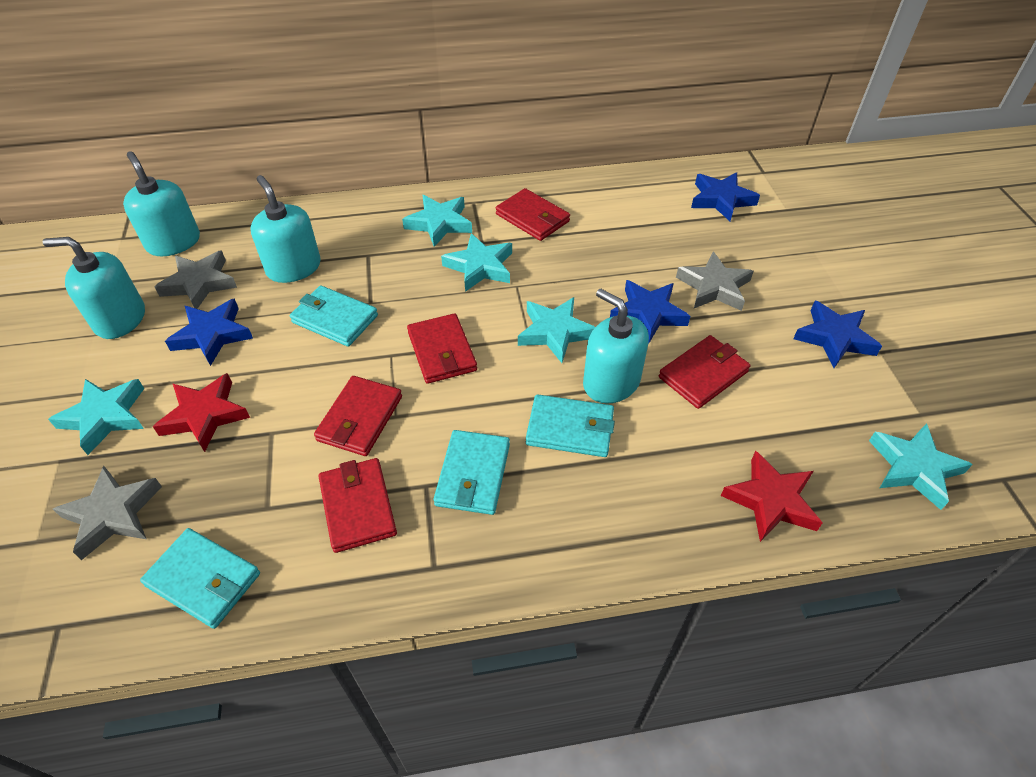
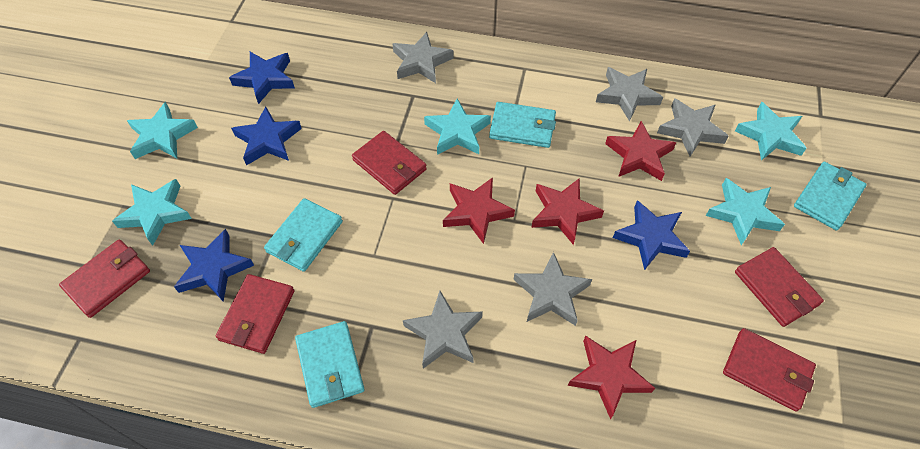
grey star: [53,466,162,560] [154,250,237,309] [676,252,754,311] = 3 -> [393,32,454,83] [403,291,483,369] [513,252,592,326] [596,67,663,122] [657,98,729,157] = 5
red star: [153,373,250,452] [721,451,823,542] = 2 -> [443,177,515,244] [531,178,604,245] [568,336,655,419] [605,121,676,181] = 4
turquoise soap dispenser: [42,237,145,339] [123,151,200,256] [251,175,320,283] [583,289,649,403] = 4 -> none = 0

